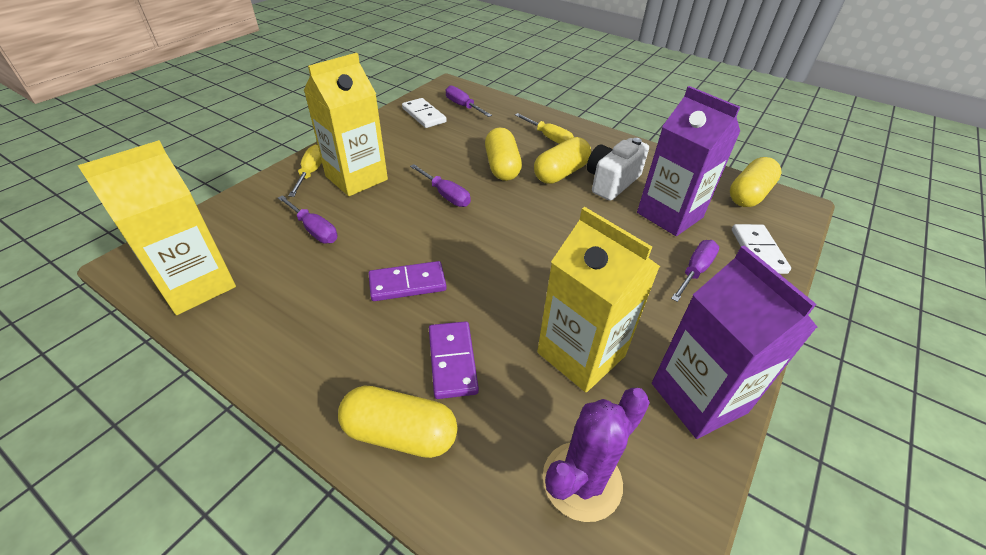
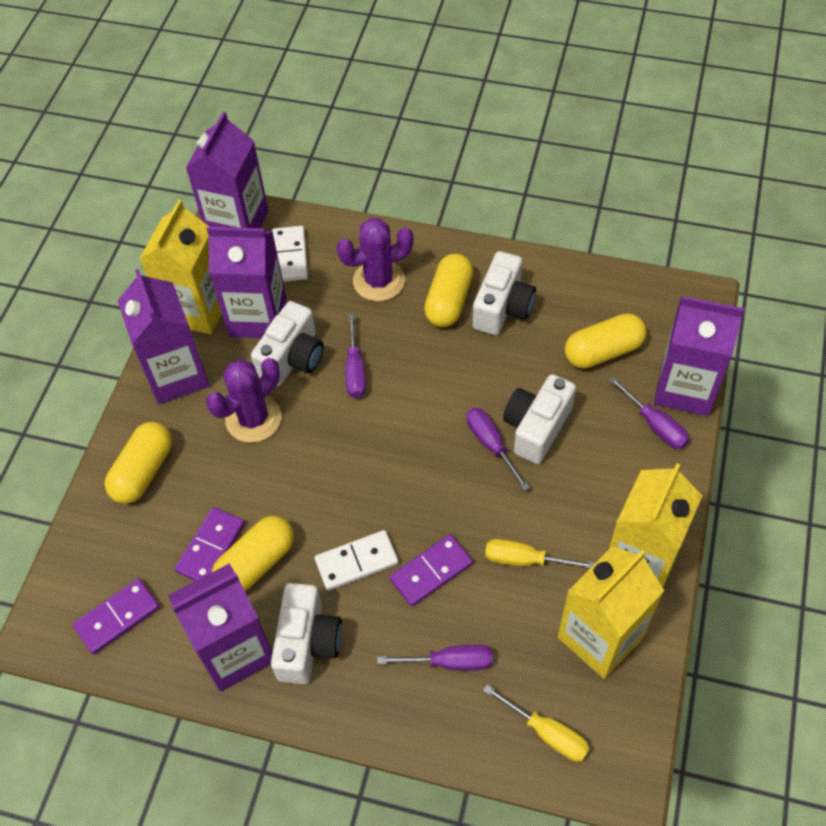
purple cactus: [543,388,650,522] = 1 -> [206,358,282,443] [337,218,414,301] = 2
purple carton: [637,86,740,236] [652,245,817,439] = 2 -> [118,269,210,404] [168,564,273,692] [186,112,268,228] [207,227,287,338] [654,296,745,416] = 5
purple domino: [368,261,447,301] [429,321,479,399] = 2 -> [73,578,160,654] [175,507,245,581] [389,534,473,606] = 3
white camera: [587,138,649,201] = 1 -> [251,301,324,386] [271,583,342,684] [473,251,536,335] [503,374,576,464] = 4

